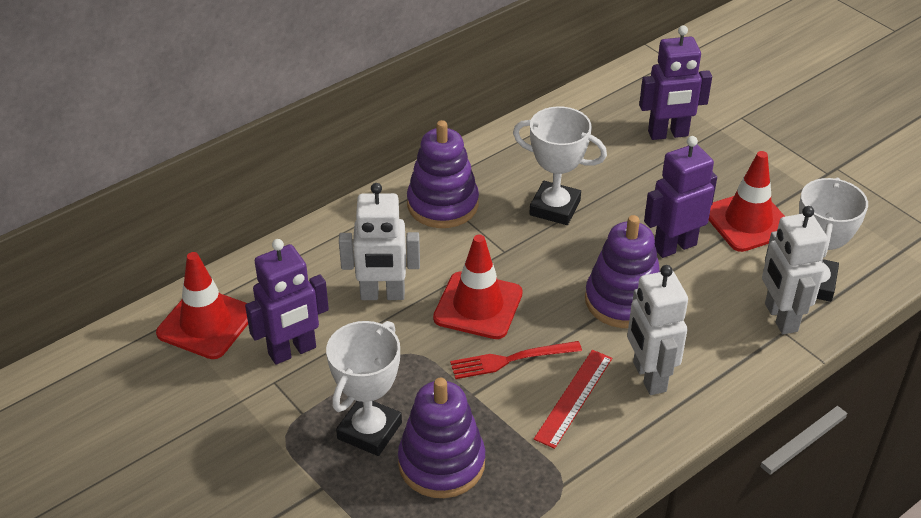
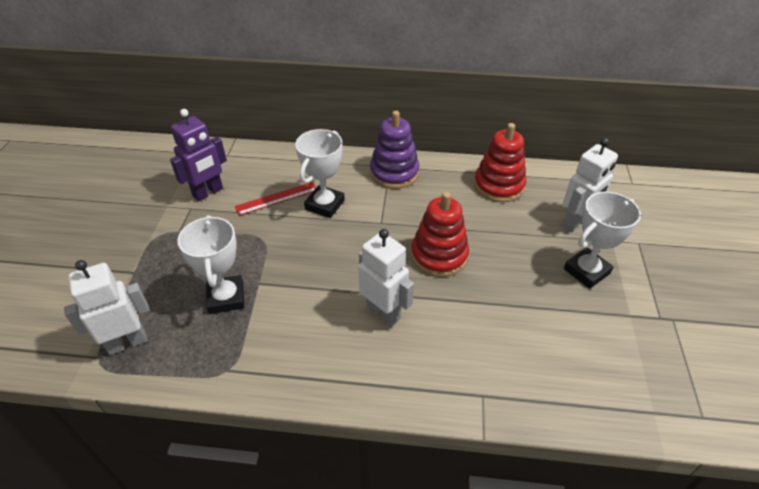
purple robot: [245,239,329,365] [639,25,712,140] [644,136,717,258] = 3 -> [170,109,227,201] = 1
purple stacking toy: [398,378,485,498] [407,120,479,228] [585,215,660,328] = 3 -> [370,111,419,189] = 1
red fork: [450,341,582,379] = 1 -> none = 0
red stacking toy: none = 0 -> [411,192,469,277] [474,123,526,202] = 2
red traffic cone: [156,252,248,359] [433,234,523,339] [709,151,785,252] = 3 -> none = 0

